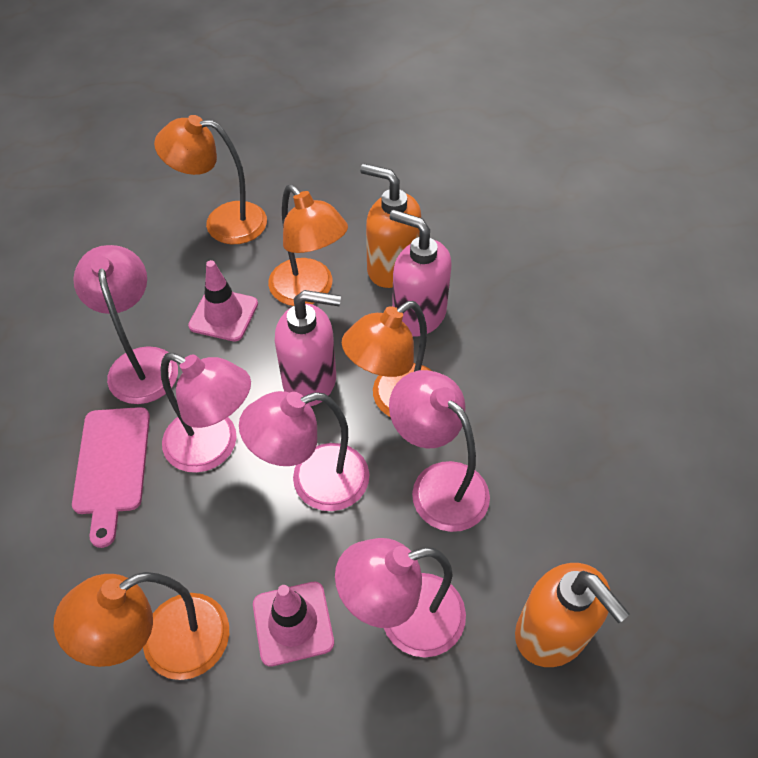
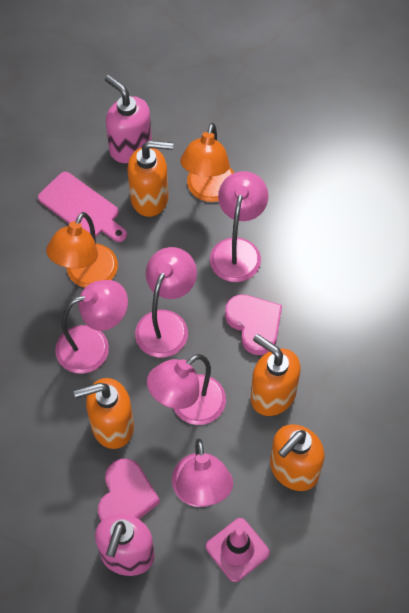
orange lamp: [53,572,229,680] [154,115,267,244] [268,185,348,306] [342,301,432,417] = 4 -> [46,212,118,288] [180,123,234,202] = 2
orange soap dispenser: [360,164,421,288] [515,563,630,667] = 2 -> [74,378,134,449] [127,141,173,217] [251,334,301,416] [270,424,325,491] = 4
pink heart: none = 0 -> [98,459,160,521] [225,294,282,355] = 2
pink traffic cone: [188,260,258,341] [253,582,334,667] = 2 -> [206,518,270,582] = 1

